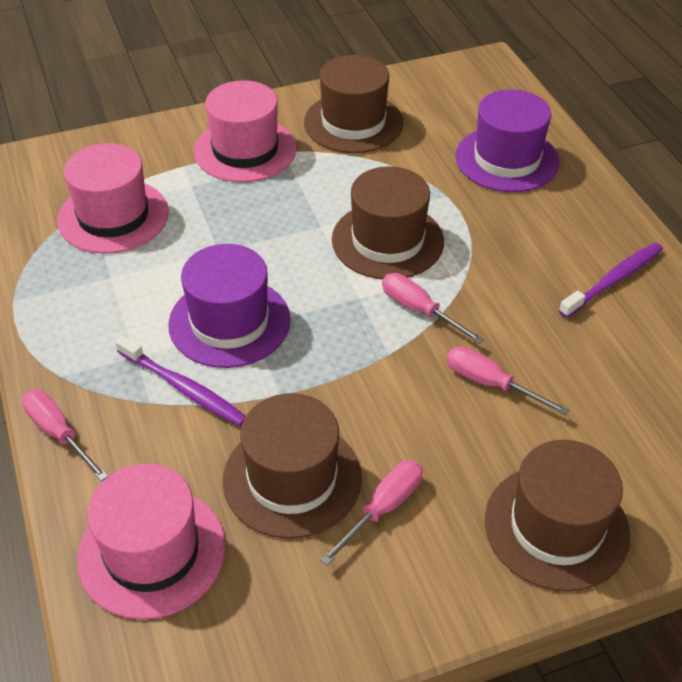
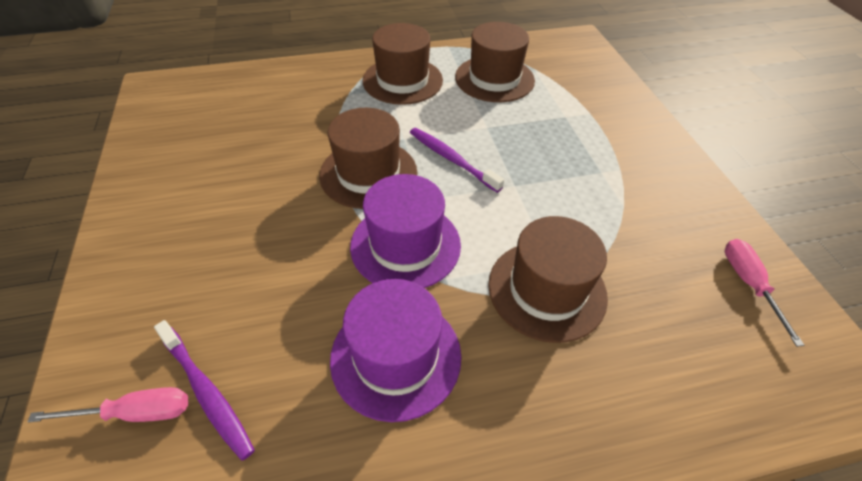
pink hat: [57,143,169,254] [77,464,225,620] [194,80,297,182] = 3 -> none = 0
pink screwdriver: [22,390,108,481] [320,460,423,566] [382,273,484,344] [447,346,569,415] = 4 -> [27,387,188,422] [725,239,804,347] = 2

